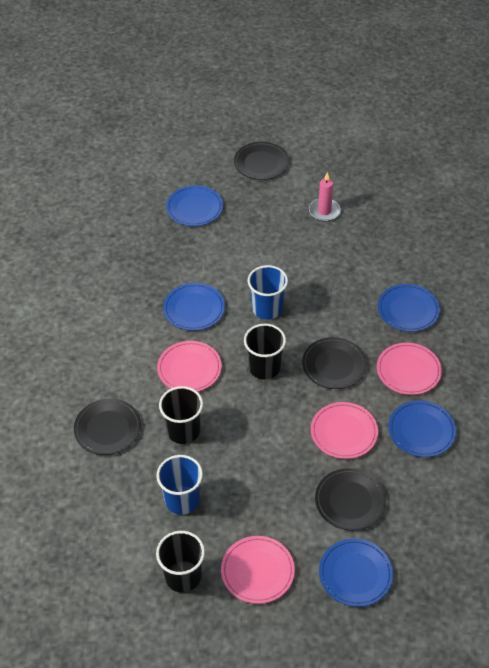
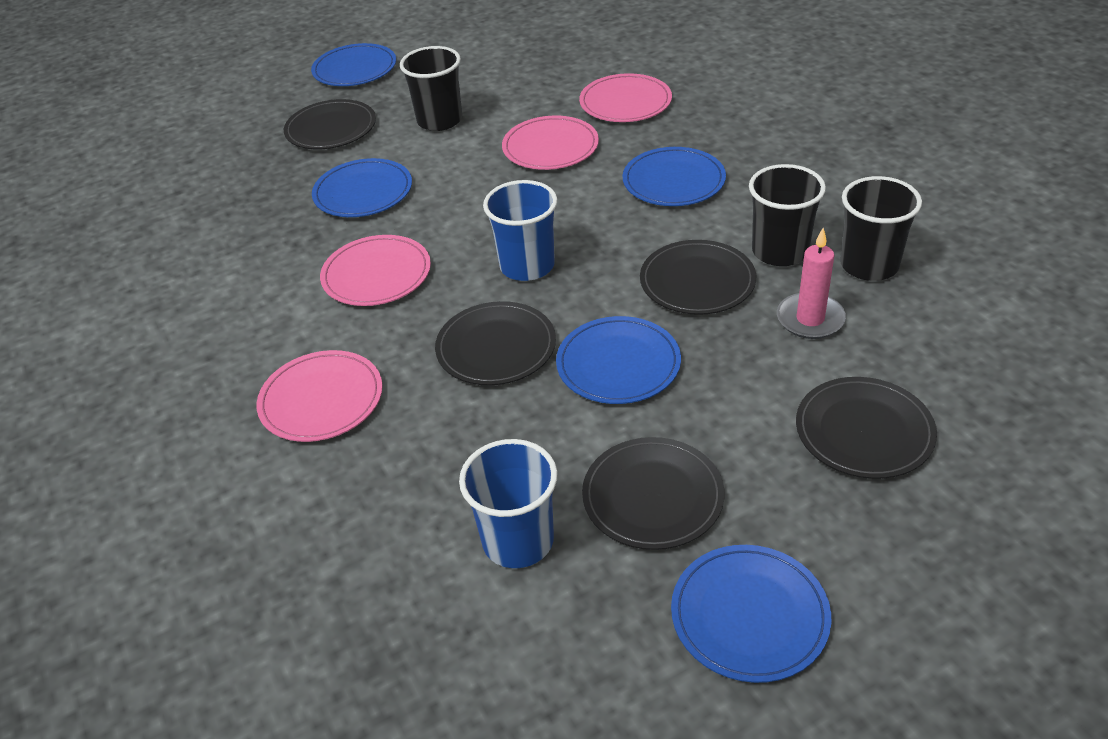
black plate: [74,398,141,455] [234,142,289,180] [302,337,367,389] [315,468,386,531] = 4 -> [284,99,376,149] [435,301,556,385] [582,437,724,550] [640,240,756,315] [796,377,937,479] = 5

